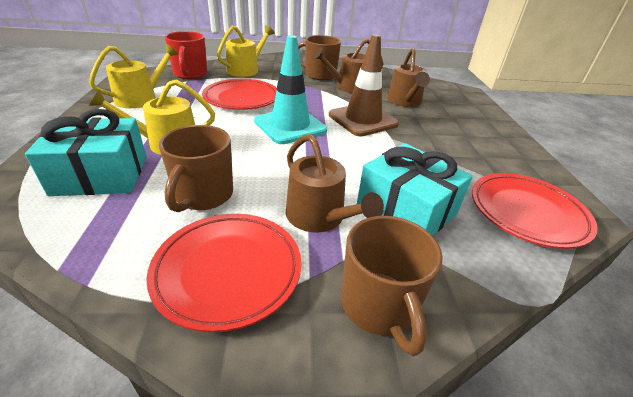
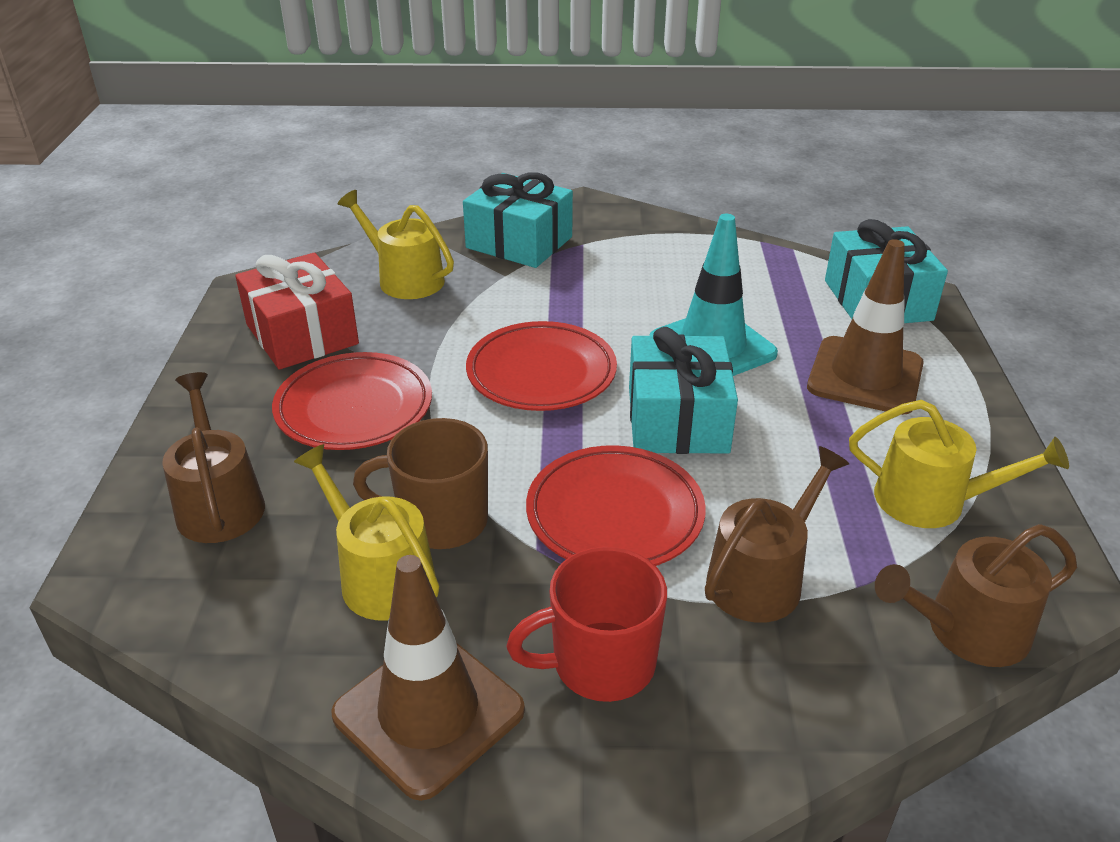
brown mug: [159,125,233,212] [298,35,341,80] [341,216,443,356] = 3 -> [353,418,488,549] = 1
brown traffic cone: [329,34,399,136] = 1 -> [331,555,525,801] [807,239,924,415] = 2
red gift: none = 0 -> [235,253,359,370] = 1
turquoise gift: [25,109,146,196] [357,143,473,236] = 2 -> [463,173,573,268] [629,327,738,454] [825,219,948,323] = 3

